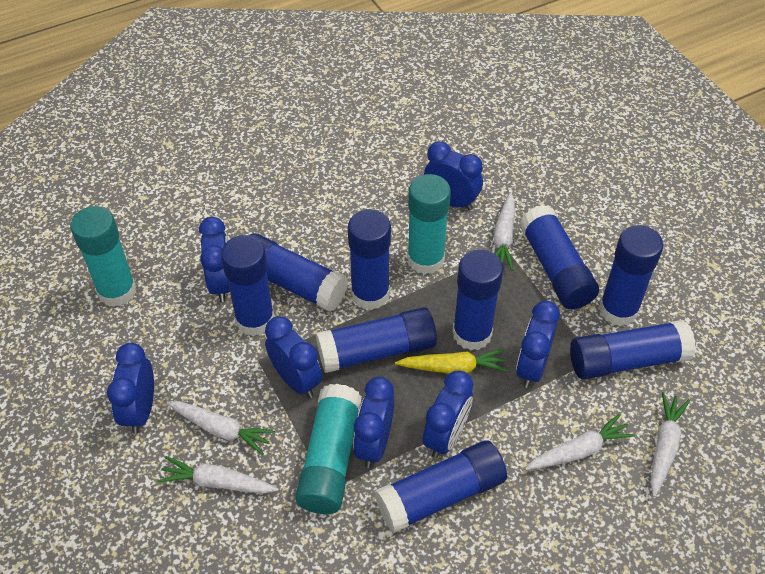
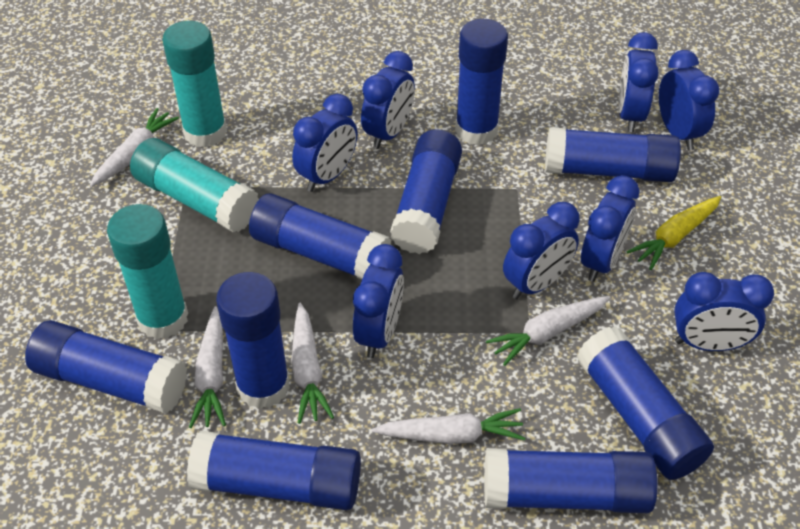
blue clock: [107,343,154,434] [199,217,230,302] [265,316,322,398] [353,377,394,468] [423,371,473,458] [424,141,483,211] [516,301,560,388] = 7 -> [292,94,357,192] [353,244,404,358] [361,51,415,149] [503,202,580,299] [581,175,639,282] [618,32,659,132] [659,50,720,150] [674,272,774,351] = 8

